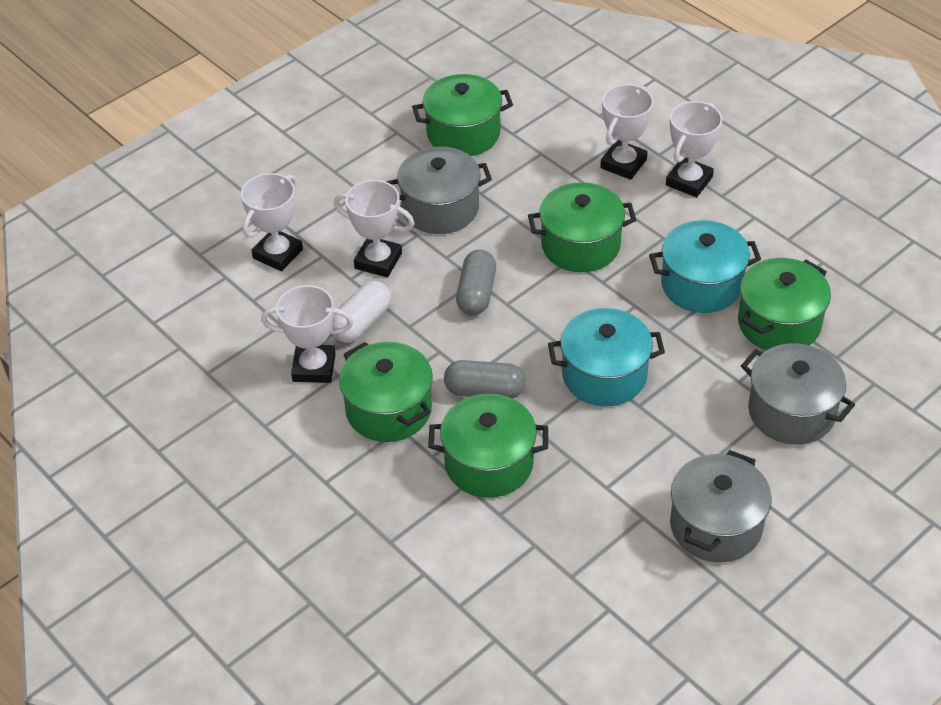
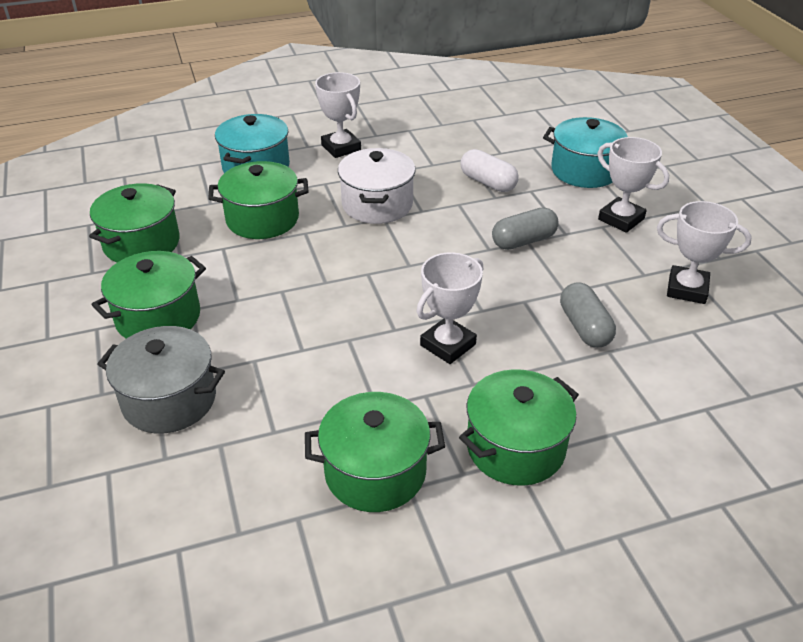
grey pot: [387,147,492,234] [670,450,772,563] [741,343,855,445] = 3 -> [97,326,225,433] = 1
white pot: none = 0 -> [338,148,416,224] = 1
white trophy: [241,173,303,271] [261,285,353,383] [334,180,414,277] [600,84,654,180] [666,101,722,197] = 5 -> [315,72,361,158] [416,252,483,364] [598,137,669,233] [657,201,752,304] = 4

